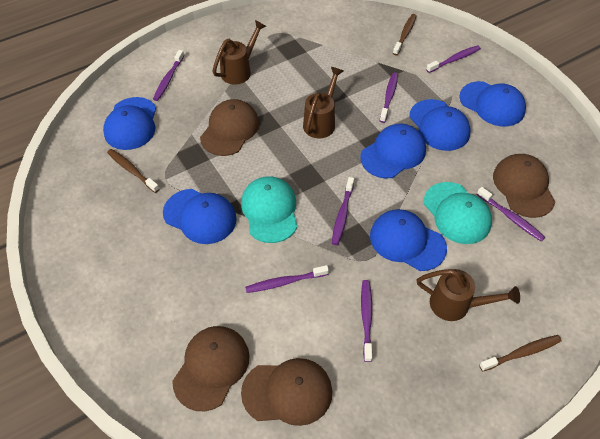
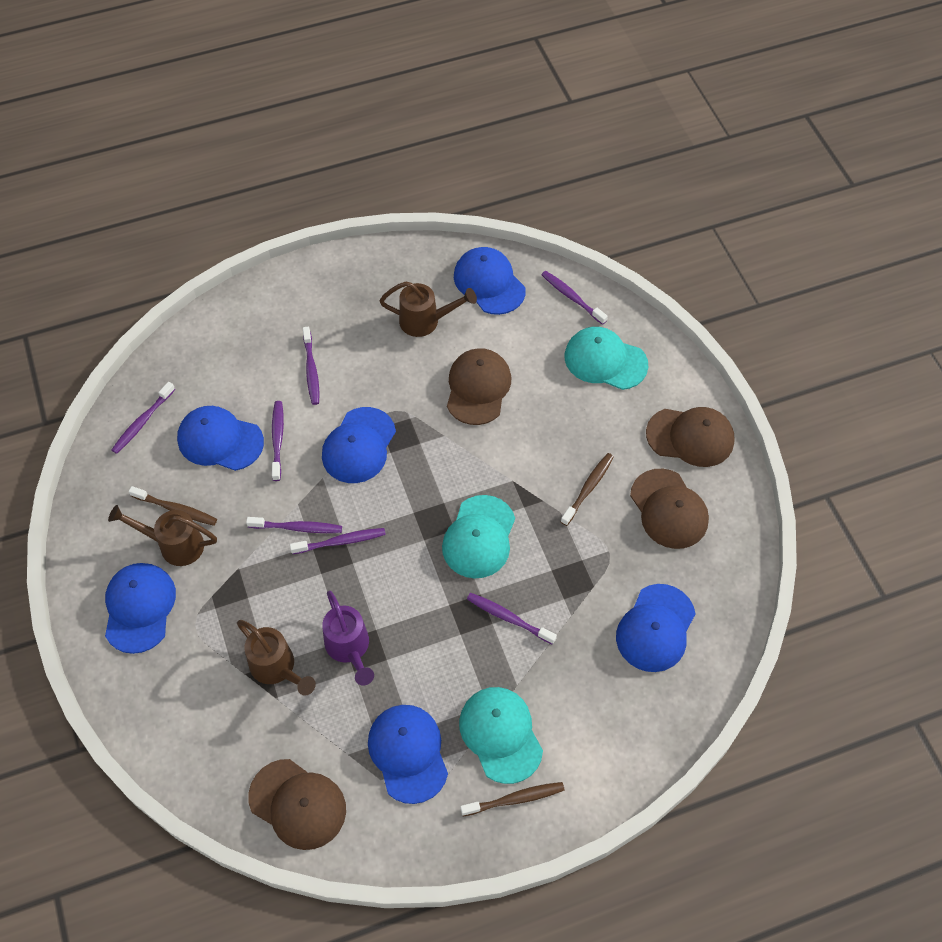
purple watering can: none = 0 -> [322,591,374,685] = 1
turquoise cap: [241,176,297,243] [424,182,492,244] = 2 -> [442,495,515,578] [459,687,543,784] [565,327,648,390] = 3

